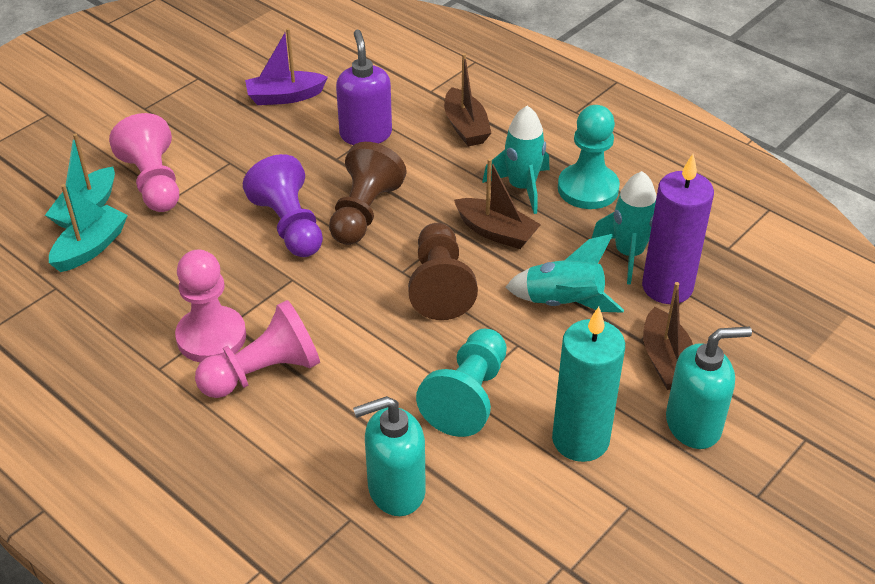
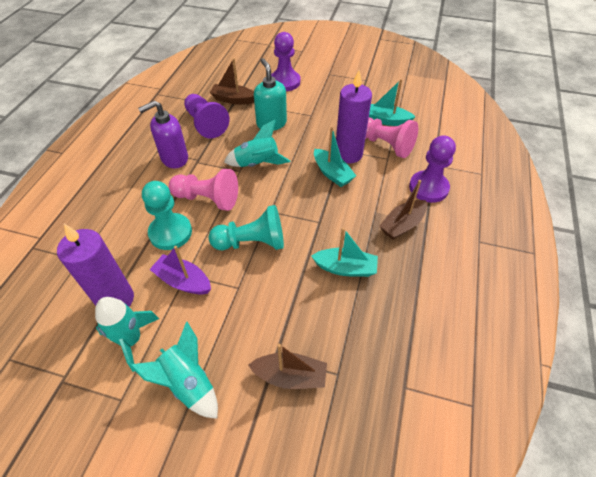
brown pawn: [329,142,407,245] [408,223,478,320] = 2 -> none = 0
pink pawn: [109,113,179,212] [175,250,246,363] [195,300,320,398] = 3 -> [169,169,238,211] [366,117,418,158] = 2
purple candle: [642,154,714,304] = 1 -> [57,224,134,307] [336,70,372,163] = 2
purple pawn: [243,154,323,257] = 1 -> [184,94,229,139] [271,32,300,91] [409,135,456,203] = 3
turquoise boat: [45,133,115,229] [49,184,128,272] = 2 -> [311,228,378,277] [314,127,356,187] [369,79,415,126] = 3
turquoise candle: [552,307,625,462] = 1 -> none = 0
turquoise soap dispenser: [353,396,426,516] [666,327,752,449] = 2 -> [254,58,287,131] = 1

